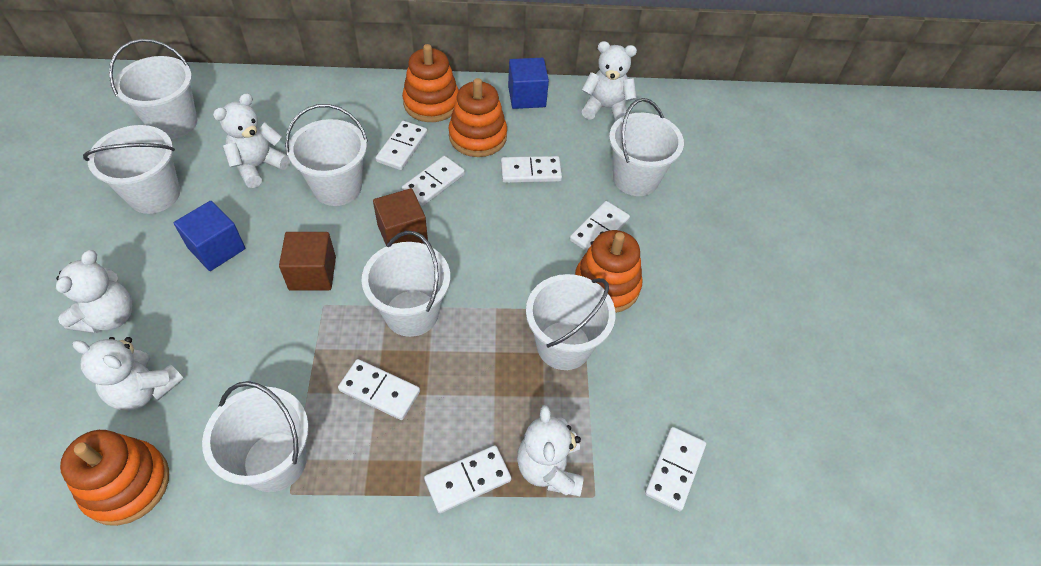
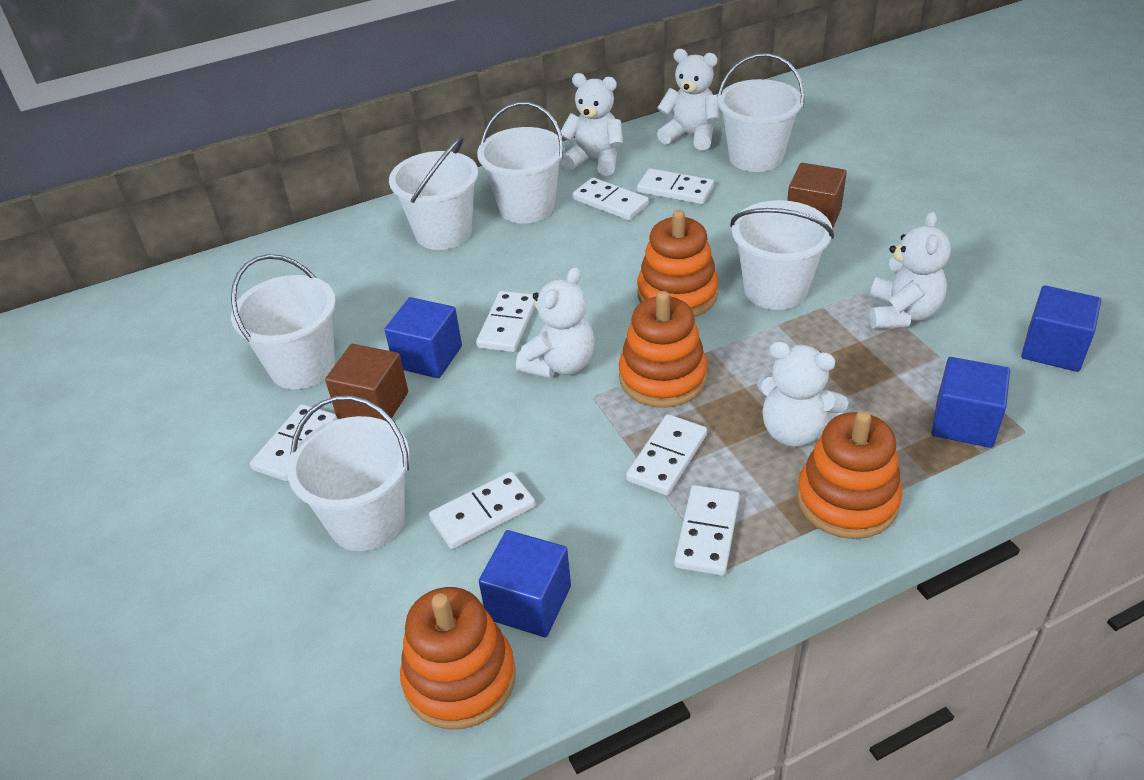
blue cube: [174,201,245,271] [508,58,549,109] = 2 -> [385,297,462,378] [479,530,571,637] [932,357,1010,448] [1021,285,1101,372] = 4
white bucket: [83,125,180,214] [109,39,197,139] [202,381,309,492] [285,104,368,206] [361,231,450,337] [526,274,615,370] [609,98,684,196] = 7 -> [231,254,336,389] [287,395,410,551] [389,137,478,250] [477,102,565,224] [717,53,805,172] [730,200,834,310] = 6

